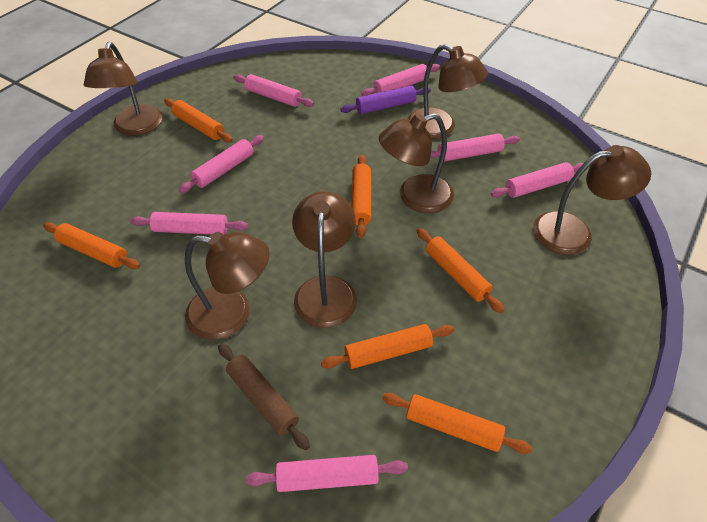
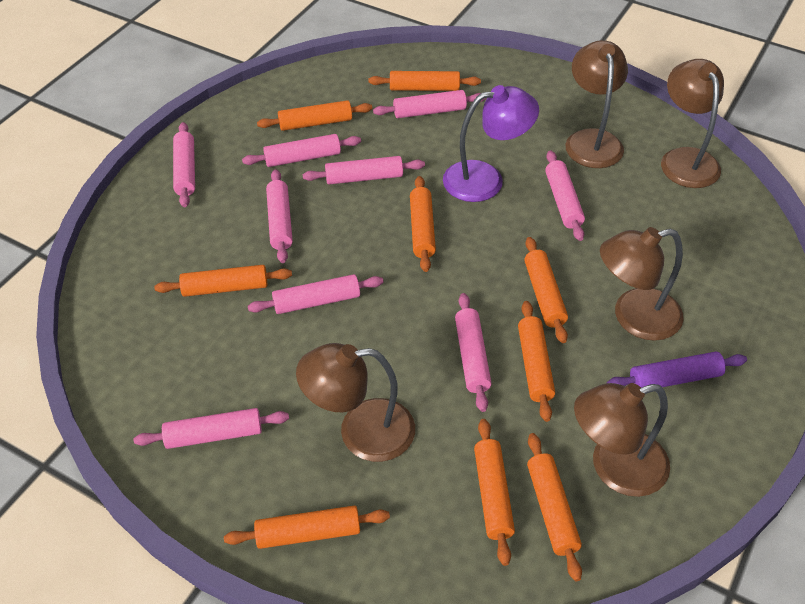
brown lamp: [84,42,163,136] [185,232,270,340] [292,191,357,328] [379,113,454,213] [408,44,488,139] [533,145,651,255] = 6 -> [296,343,415,462] [565,40,628,168] [574,383,670,497] [600,227,684,341] [661,59,724,188] = 5
brown rolling pin: [218,343,310,450] = 1 -> none = 0
orange rolling pin: [43,222,140,269] [164,98,233,143] [321,324,454,369] [352,155,371,238] [382,393,532,454] [417,228,504,313] = 6 -> [154,265,292,297] [224,506,390,549] [257,100,372,131] [369,71,481,91] [410,176,436,272] [474,419,515,566] [518,301,555,422] [524,237,568,343] [527,433,582,581] = 9
pink rolling pin: [130,212,248,235] [178,135,264,193] [233,74,314,107] [245,455,408,492] [361,64,440,96] [430,134,520,162] [491,162,584,198] = 7 -> [133,408,289,449] [173,122,195,207] [242,134,361,167] [248,274,383,314] [266,169,293,263] [303,156,425,185] [373,90,486,118] [455,293,491,412] [545,150,585,241] = 9
purple lamp: none = 0 -> [443,85,539,202] = 1

